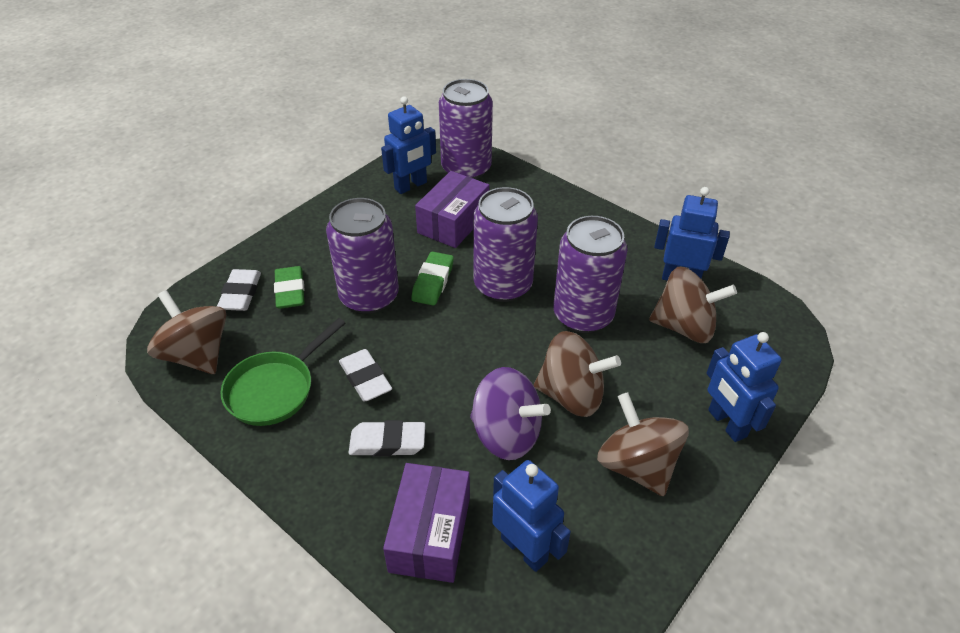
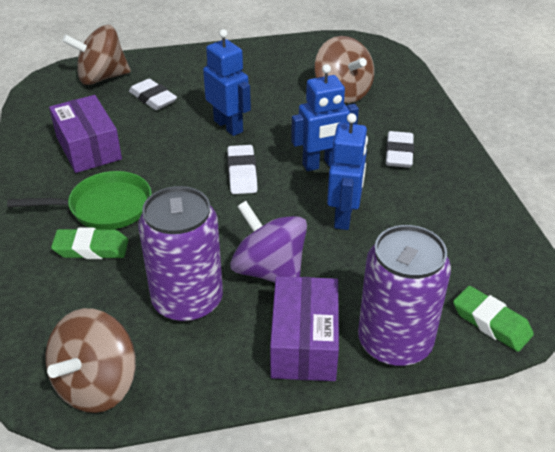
blue robot: [381,96,436,194] [492,460,571,572] [654,187,730,280] [707,332,782,442] = 4 -> [203,29,251,136] [291,64,359,171] [327,113,368,230] = 3
brown spinning top: [147,290,226,374] [534,331,621,417] [597,392,689,496] [649,267,737,343] = 4 -> [45,308,136,413] [62,25,131,85] [314,36,374,103] = 3
purple can: [326,198,399,314] [439,79,493,179] [473,187,538,302] [553,216,628,333] = 4 -> [138,186,223,322] [358,225,451,367] = 2

